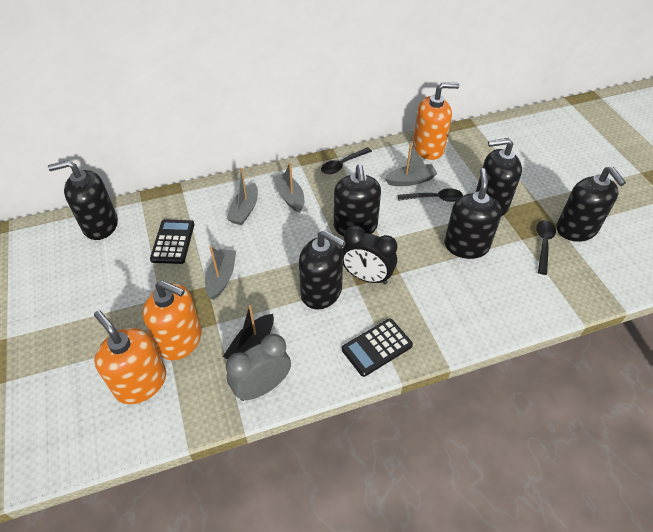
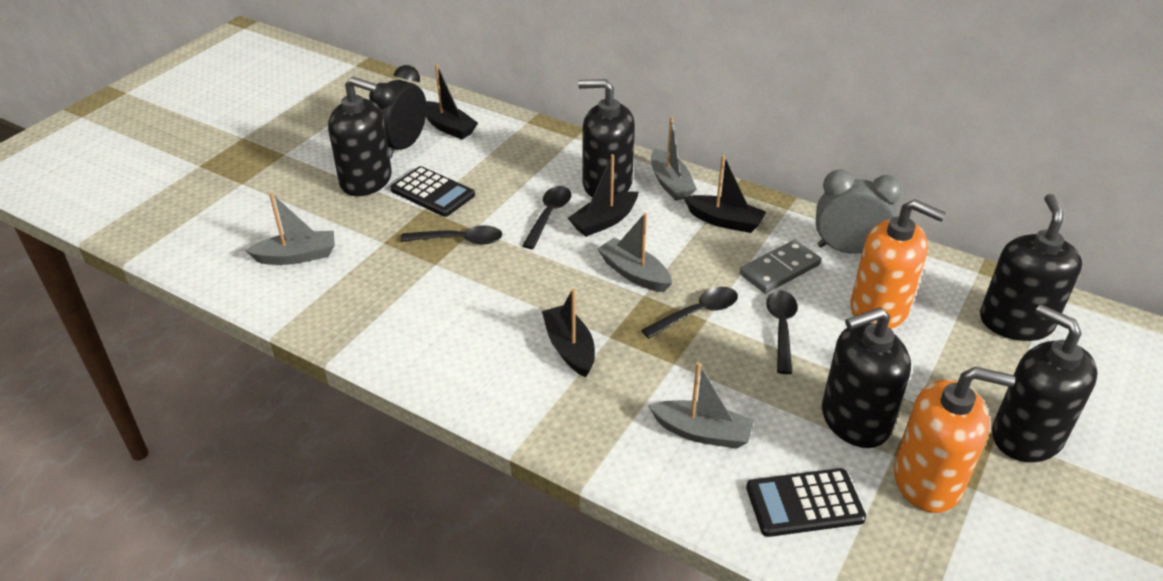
black boat: [223,305,274,360] = 1 -> [426,64,478,139] [542,288,595,377] [568,154,638,237] [684,155,766,233] = 4
black soap dispenser: [48,160,118,240] [299,230,345,310] [334,164,381,236] [444,168,502,259] [476,138,522,216] [557,166,626,242] = 6 -> [328,77,392,196] [578,79,635,198] [822,307,911,448] [980,194,1082,341] [992,304,1098,462] = 5
black spoon: [321,147,372,174] [398,188,463,202] [536,220,556,275] = 3 -> [401,225,502,245] [522,186,571,249] [641,287,738,339] [766,290,798,374] = 4
grey domino: none = 0 -> [740,240,821,294] = 1
orange soap dispenser: [94,310,166,404] [143,280,202,360] [413,82,459,160] = 3 -> [850,199,946,329] [894,367,1015,513] = 2

